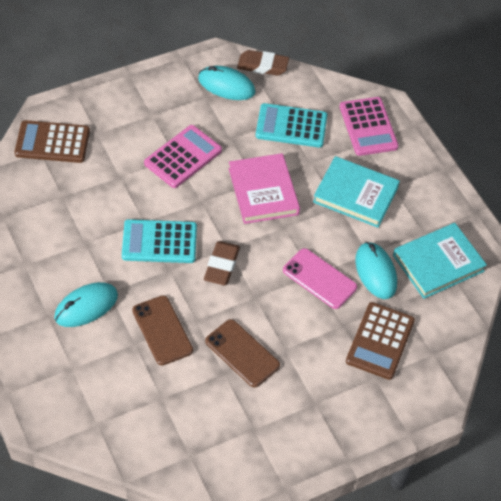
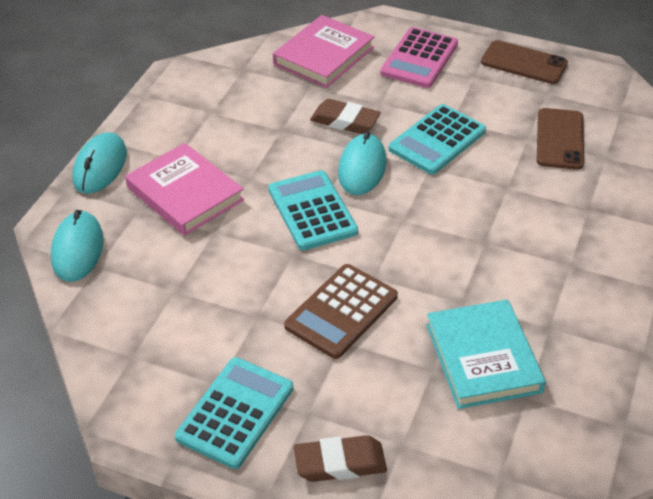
brown calculator: [14,120,90,163] [346,302,415,380] = 2 -> [284,264,398,359] = 1
pink book: [229,153,300,224] = 1 -> [125,143,244,236] [273,15,374,88] = 2
pink calculator: [144,125,222,188] [340,97,399,156] = 2 -> [380,27,458,88] = 1
pink phone: [283,248,357,309] = 1 -> none = 0
turquoise book: [313,156,400,228] [393,223,487,299] = 2 -> [426,299,546,409] = 1
turquoise calculator: [122,219,197,263] [256,103,327,148] = 2 -> [175,357,293,469] [268,170,358,250] [388,104,486,175] = 3

